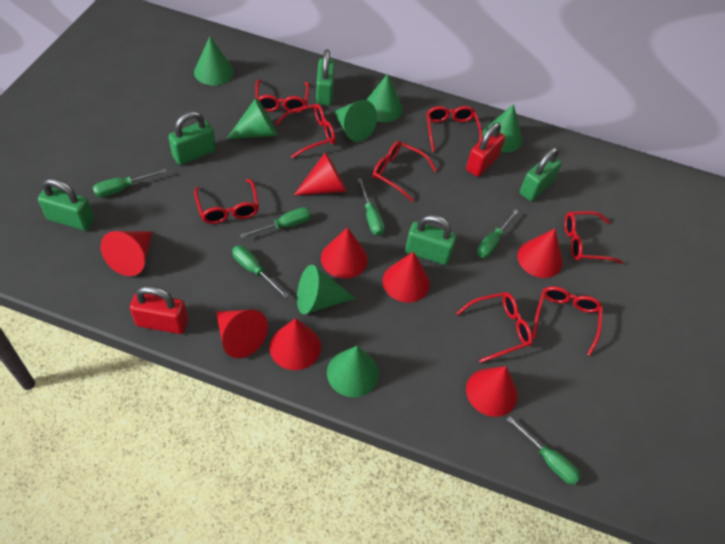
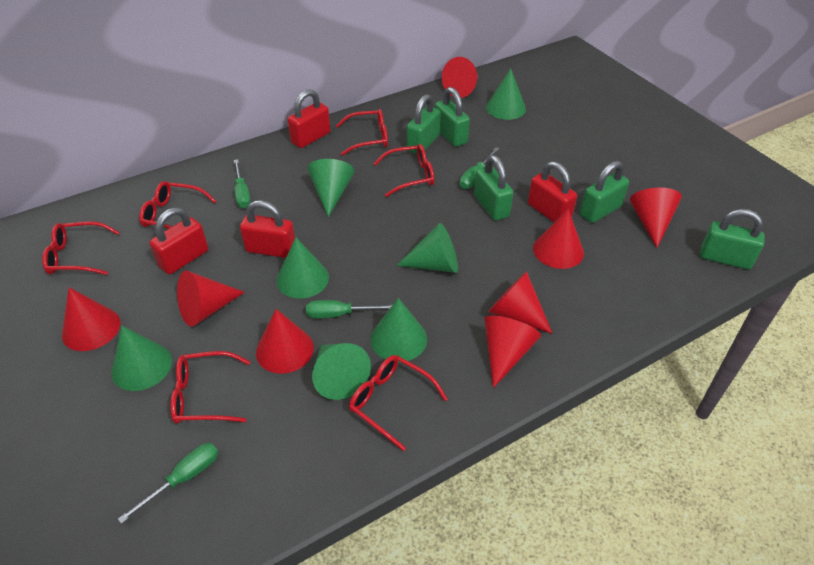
green screwdriver: [93,169,167,197] [232,245,289,298] [240,207,312,238] [357,178,385,236] [477,210,519,258] [506,416,581,485] = 6 -> [118,443,218,524] [234,159,251,208] [306,300,392,318] [460,147,499,189] = 4
red glasses: [194,179,259,224] [255,80,309,113] [275,104,335,158] [373,141,437,202] [426,106,482,152] [456,292,533,363] [533,286,603,356] [564,211,623,264] = 8 -> [42,221,120,275] [139,181,216,229] [170,351,250,424] [336,109,388,156] [349,355,447,451] [373,144,434,197] = 6
red padlock: [130,286,188,334] [466,122,505,177] = 2 -> [150,207,208,274] [240,200,295,258] [288,89,330,148] [528,161,577,222] = 4

